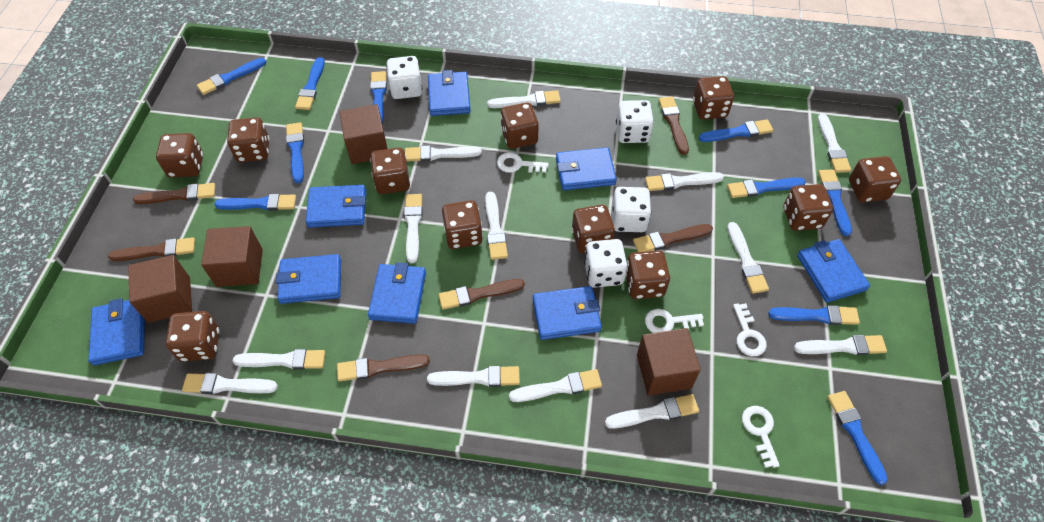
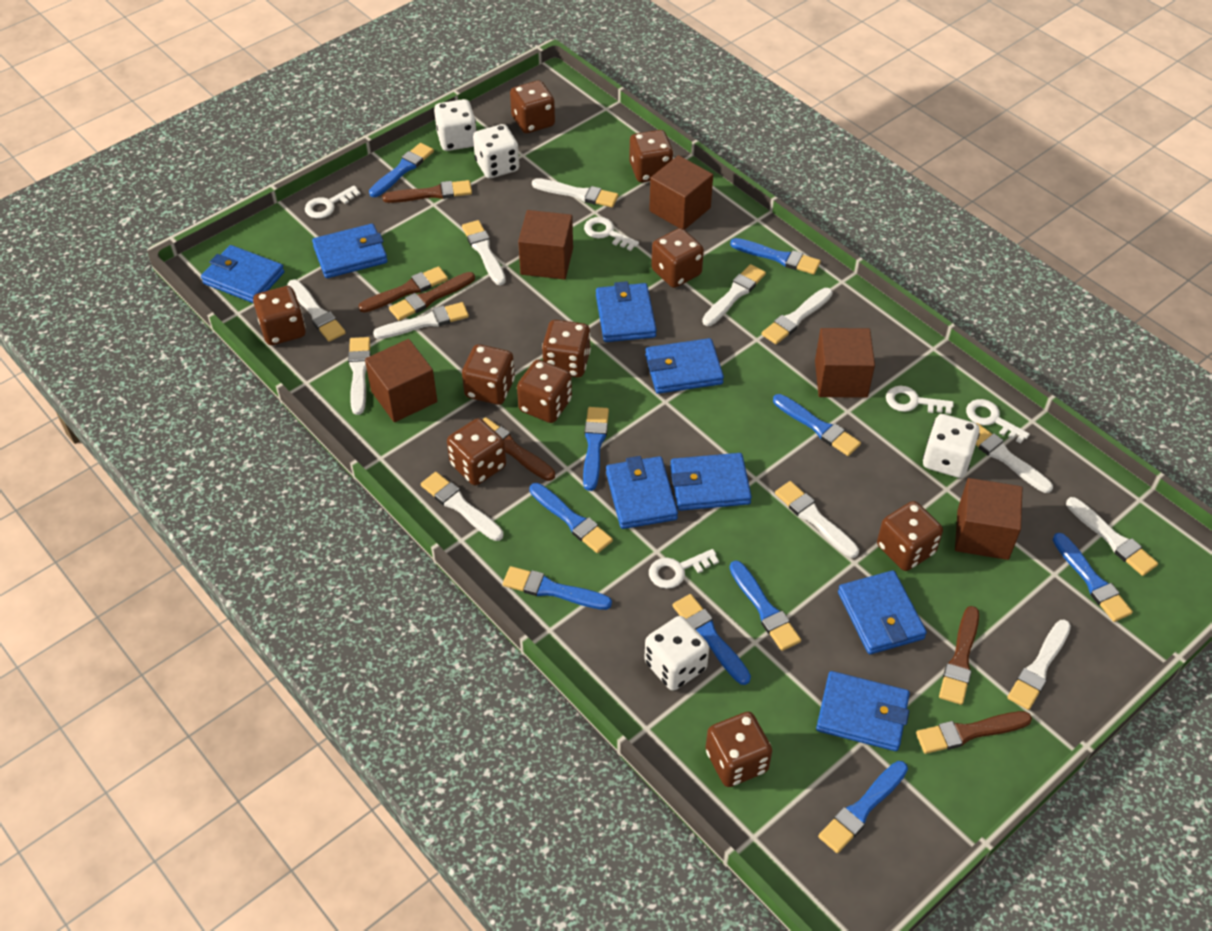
brown cube: [128,255,192,323] [201,226,263,287] [339,104,387,164] [637,328,701,396] = 4 -> [365,339,437,422] [518,210,573,279] [649,155,713,230] [815,328,875,398] [955,478,1022,560] = 5
brown dice: [156,133,203,178] [166,311,219,362] [227,117,269,162] [370,148,410,194] [442,200,483,249] [500,103,539,149] [572,205,615,254] [626,250,670,299] [693,76,734,120] [784,184,833,231] [849,156,901,203] = 11 -> [253,286,306,345] [447,418,506,485] [462,344,515,405] [510,81,555,133] [517,360,572,423] [542,320,591,378] [629,130,673,182] [651,228,704,288] [705,712,772,787] [877,501,943,571] = 10
white brush: [182,373,278,394] [233,349,325,369] [404,194,423,263] [405,145,482,162] [427,366,520,387] [485,191,508,260] [487,90,561,108] [509,369,602,402] [605,394,699,429] [645,172,724,191] [727,222,769,294] [794,335,887,355] [818,114,851,173] = 13 -> [288,279,346,341] [348,337,371,415] [373,302,469,339] [421,472,503,541] [462,220,506,285] [532,178,618,207] [702,264,766,326] [762,288,833,344] [775,481,859,558] [976,423,1053,493] [1007,620,1071,710] [1066,497,1158,576] = 12
white key: [497,152,549,173] [645,309,704,333] [733,303,767,356] [742,406,780,468] = 4 -> [305,185,361,219] [584,217,639,251] [649,549,719,589] [886,386,954,414] [966,399,1030,444] = 5

